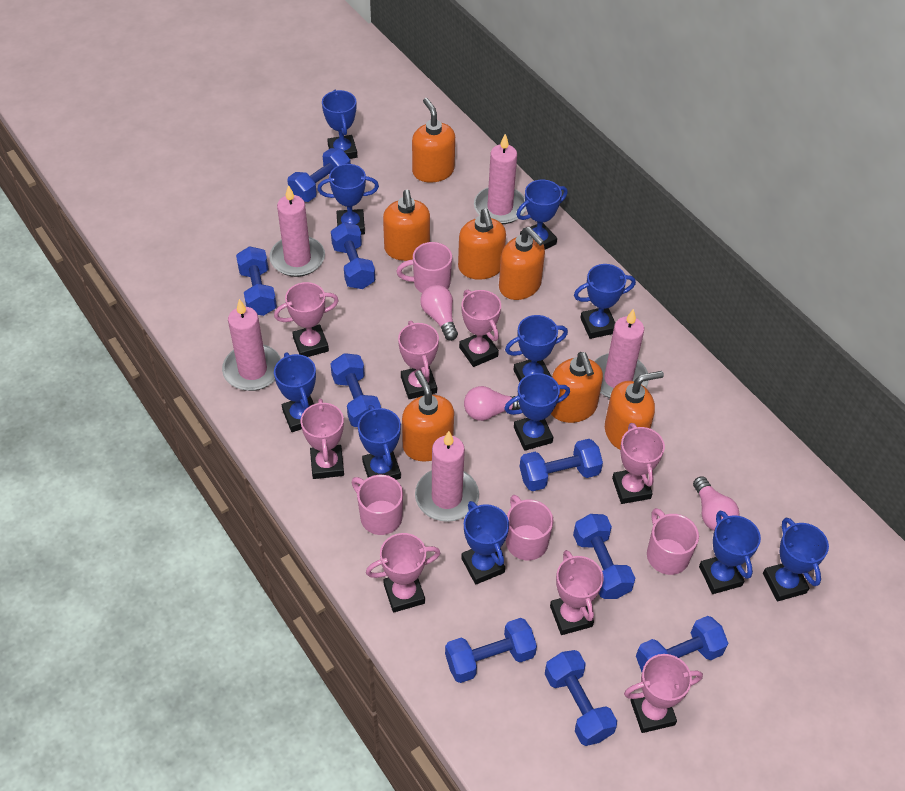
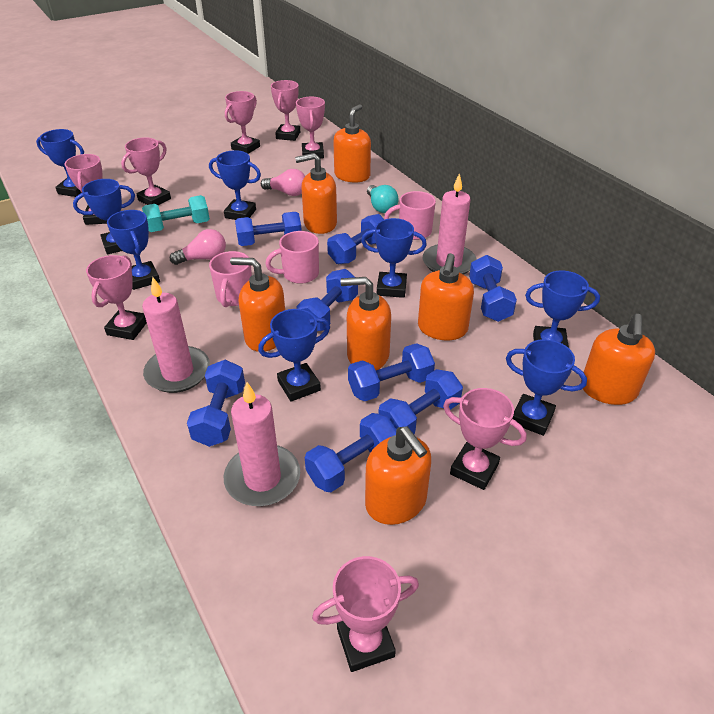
blue dumbbell: [236,246,277,316] [287,148,351,202] [330,353,381,427] [331,222,375,289] [445,618,537,683] [520,439,603,491] [545,650,617,746] [573,514,635,599] [636,616,728,672] = 9 -> [187,360,245,447] [235,212,302,246] [297,269,358,331] [305,413,396,492] [327,214,384,264] [348,343,435,401] [378,369,463,434] [469,255,517,322] = 8
blue trophy: [274,352,316,432] [317,164,379,235] [322,90,358,159] [358,405,401,480] [461,501,509,585] [504,373,570,451] [505,315,568,382] [516,180,568,250] [574,264,636,339] [699,510,761,594] [763,518,829,601] = 11 -> [36,129,84,197] [73,179,135,254] [107,210,160,290] [209,150,261,220] [258,309,330,402] [361,218,427,298] [506,339,587,436] [525,270,600,348] = 8
pink candle: [222,299,281,391] [269,185,325,277] [415,431,479,522] [474,134,526,224] [595,309,649,398] = 5 -> [142,277,210,393] [224,382,300,506] [423,173,477,275] = 3
pink light bulb: [420,285,458,341] [464,386,520,421] [693,476,739,531] = 3 -> [170,229,226,265] [261,169,305,196] = 2
pink mug: [352,475,403,535] [396,242,452,293] [506,495,553,560] [647,508,699,575] = 4 -> [209,251,252,307] [265,231,319,284] [384,191,436,240] = 3
turquoise dumbbell: none = 0 -> [142,195,210,232] = 1
turquoise light bulb: none = 0 -> [367,185,399,213] = 1

